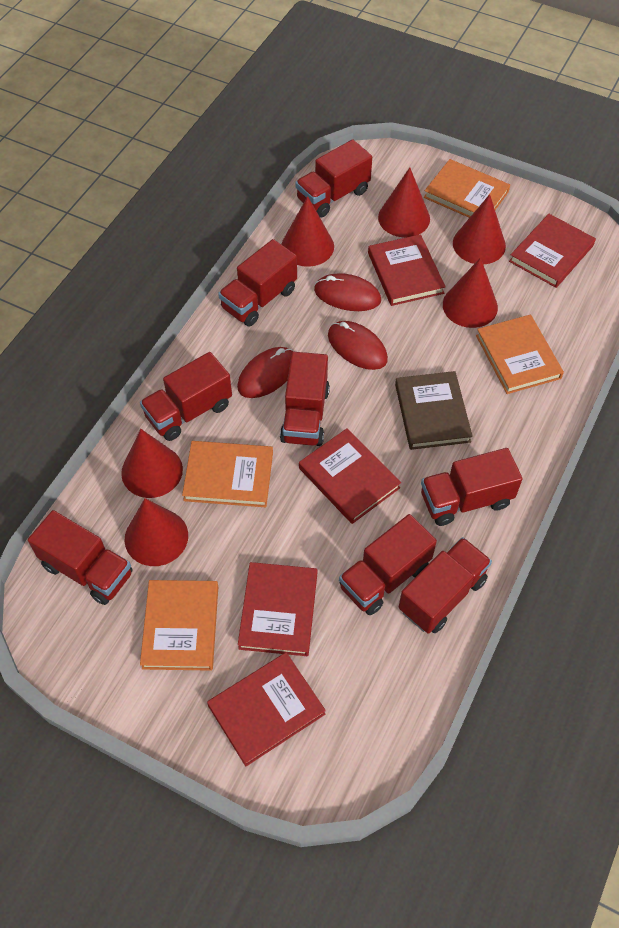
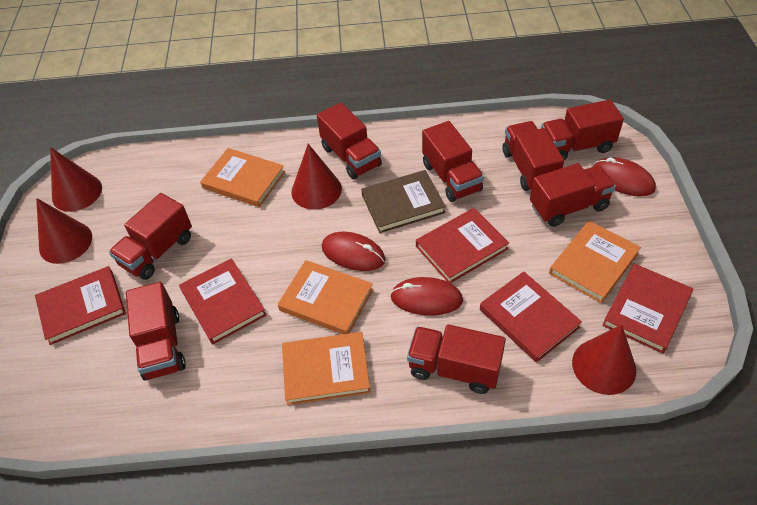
red cone: [121,429,183,498] [125,498,188,566] [282,196,334,267] [378,167,430,238] [443,257,498,328] [453,194,506,265] = 6 -> [36,198,92,264] [50,147,102,212] [291,144,342,210] [572,325,636,395] = 4

